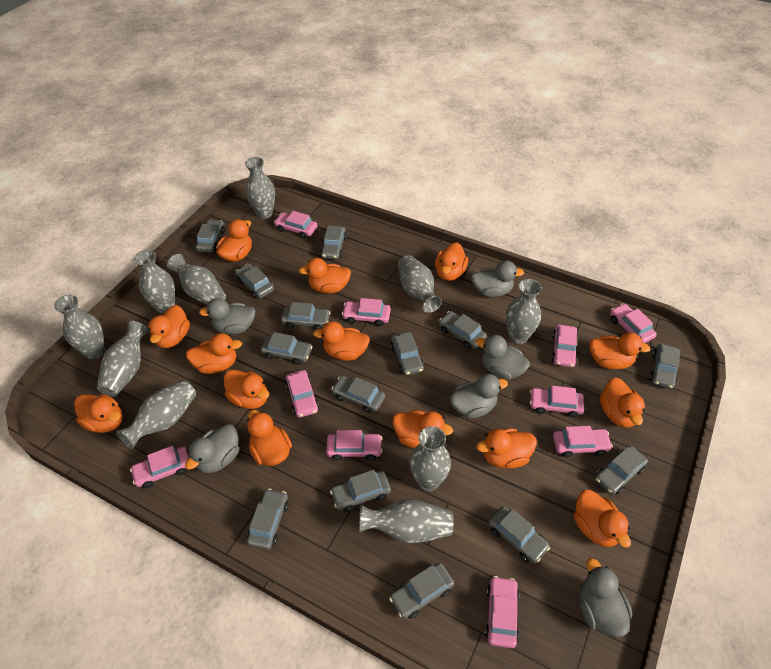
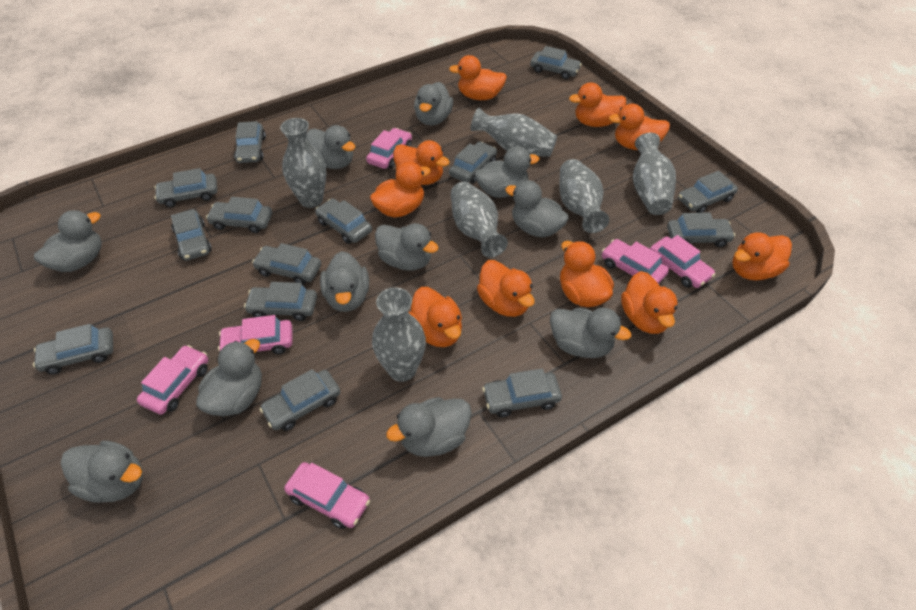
grey duck: [185,424,239,473] [199,298,256,334] [449,374,508,418] [471,261,524,297] [476,335,530,380] [580,558,632,637] = 6 -> [34,210,102,272] [61,441,143,503] [196,339,262,416] [306,125,355,169] [320,251,369,312] [375,223,439,271] [386,397,472,457] [414,82,453,125] [475,146,539,198] [505,180,569,237] [550,308,631,358] = 11
grey vase: [54,295,105,359] [97,321,148,397] [116,380,196,449] [134,250,175,314] [167,254,226,305] [245,157,275,219] [359,499,454,544] [398,255,442,313] [409,426,451,491] [506,279,542,344] = 10 -> [280,118,326,208] [372,288,426,382] [451,182,508,258] [471,108,557,157] [559,159,609,233] [633,133,676,215] = 6
orange duck: [74,394,122,433] [148,305,190,348] [186,333,242,374] [216,219,252,262] [224,370,269,409] [247,410,292,466] [299,258,351,293] [313,321,370,361] [392,410,453,448] [435,242,468,281] [476,429,537,468] [574,490,631,548] [589,333,650,370] [600,377,645,428] = 14 -> [370,161,431,218] [393,140,450,185] [409,287,462,347] [449,55,507,100] [477,260,535,317] [560,241,614,307] [569,82,626,127] [609,104,670,150] [621,271,678,334] [732,233,792,280] = 10
pink car: [130,446,189,488] [274,211,317,238] [286,370,319,418] [326,430,383,461] [342,298,391,326] [485,576,520,648] [530,386,584,417] [551,325,578,367] [553,426,613,457] [610,303,657,343] = 10 -> [137,345,208,415] [218,315,293,354] [284,462,370,529] [366,128,412,169] [602,239,669,284] [650,235,715,288] = 6

